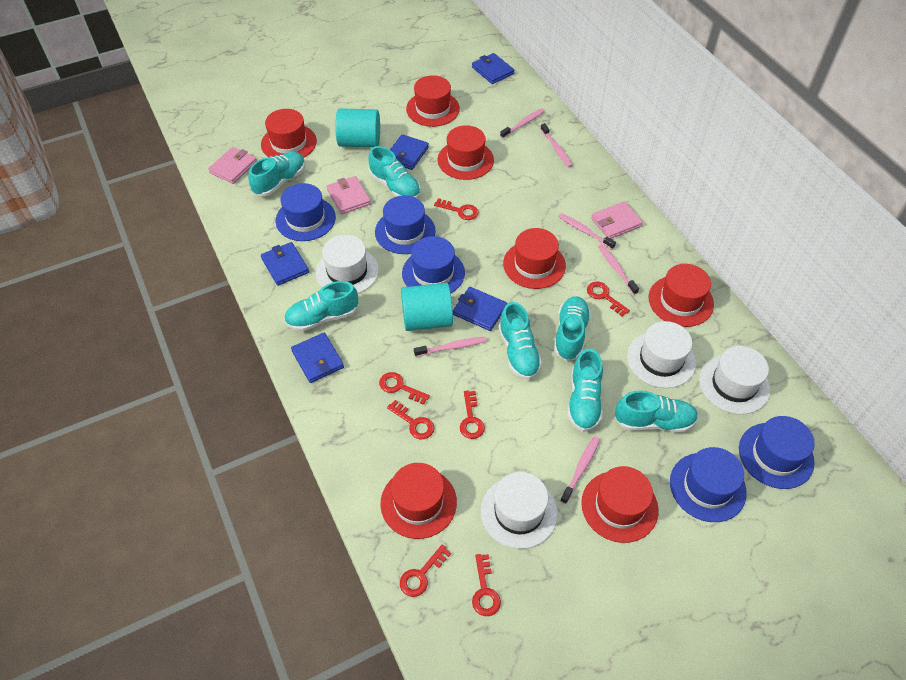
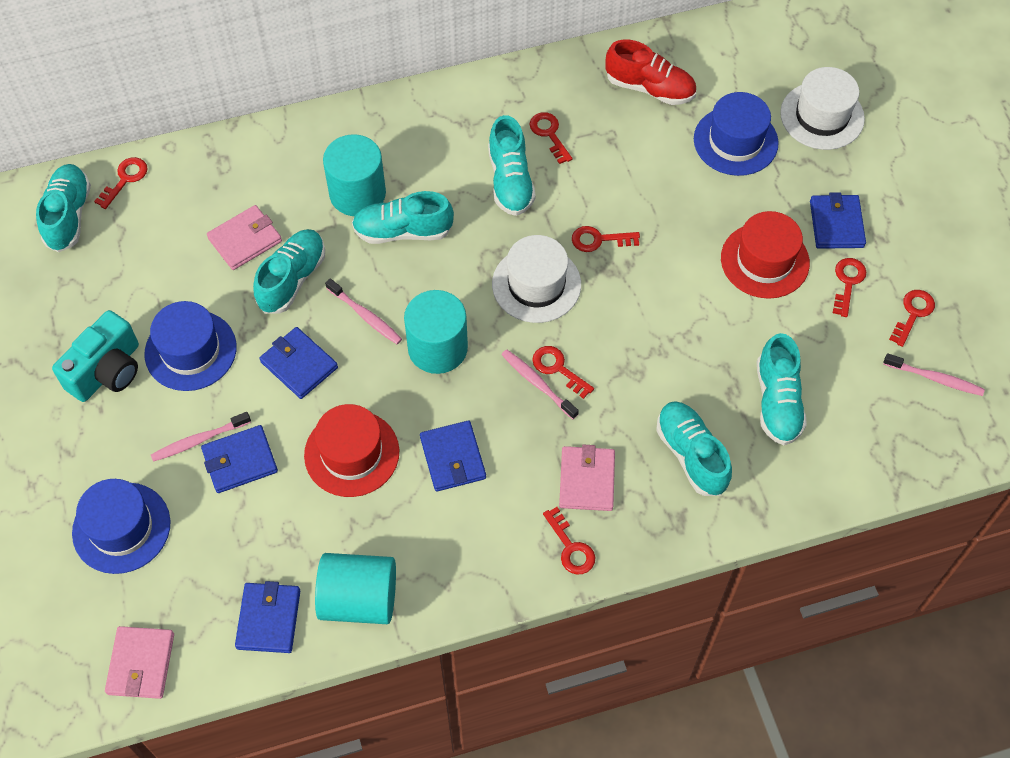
blue hat: [276,183,336,241] [375,195,436,254] [402,236,465,293] [670,447,747,522] [739,416,815,489] = 5 -> [72,479,170,574] [144,301,237,391] [694,92,779,176] = 3
pink toothbrush: [414,337,487,357] [500,108,545,138] [541,123,573,167] [558,213,616,249] [560,436,600,504] [598,244,639,295] = 6 -> [151,412,251,462] [325,278,402,344] [501,349,579,419] [883,353,985,396] = 4
red hat: [261,109,317,158] [380,463,457,539] [406,75,460,127] [438,125,494,180] [503,228,566,289] [581,466,659,543] [649,264,714,327] = 7 -> [304,404,399,497] [721,211,810,299] = 2
red shoe: none = 0 -> [605,39,696,105] = 1
turquoise camera: none = 0 -> [52,310,139,402] = 1
turquoise cylinder: [335,108,380,147] [401,283,453,331] = 2 -> [315,553,396,624] [323,134,386,216] [404,290,468,374] = 3
turquoise shoe: [248,152,305,197] [284,281,358,331] [368,146,421,199] [498,302,542,380] [554,296,591,361] [567,349,603,432] [615,391,698,433] = 7 -> [36,164,91,252] [253,229,325,314] [352,191,454,244] [488,115,536,216] [656,401,732,496] [757,333,807,445] = 6
white hat: [316,235,379,294] [481,472,558,549] [627,321,696,388] [699,346,770,414] = 4 -> [492,235,581,323] [780,67,865,150] = 2

